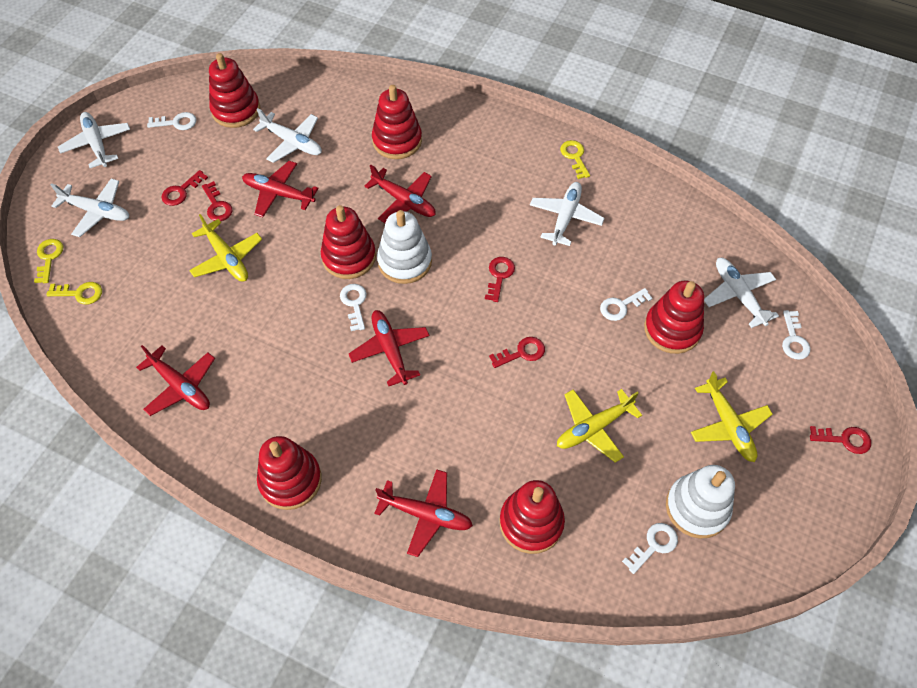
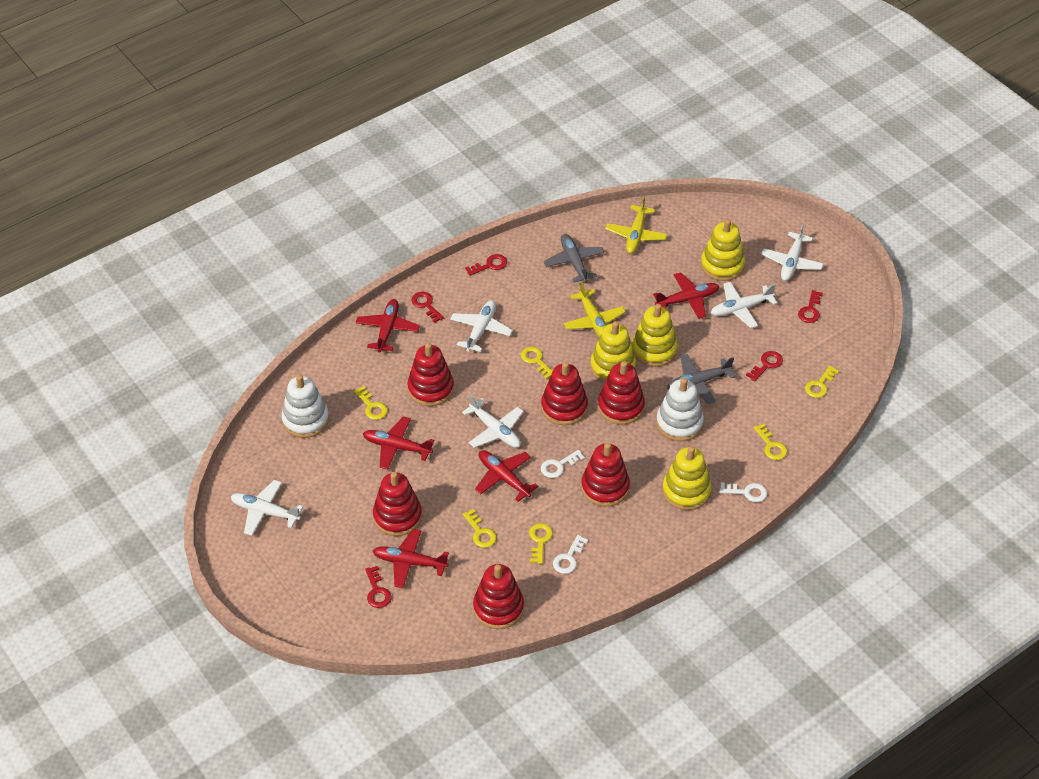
grey plane: none = 0 -> [543,234,605,283] [667,354,736,404] = 2
white key: [147,112,196,130] [340,284,367,331] [600,288,653,321] [622,523,678,574] [782,310,810,360] = 5 -> [541,450,585,478] [553,535,588,574] [719,482,767,502] = 3
yellow key: [34,239,63,283] [46,282,102,304] [560,140,590,179] = 3 -> [354,386,388,420] [463,509,497,548] [521,346,553,379] [529,523,553,564] [754,424,787,460] [805,366,839,398] = 6
yellow plane: [189,214,262,282] [557,389,642,463] [691,371,773,462] = 3 -> [564,281,626,337] [606,196,667,254] = 2
yellow stacking toy: none = 0 -> [590,321,636,383] [632,304,678,367] [662,446,711,510] [701,219,745,281] = 4

